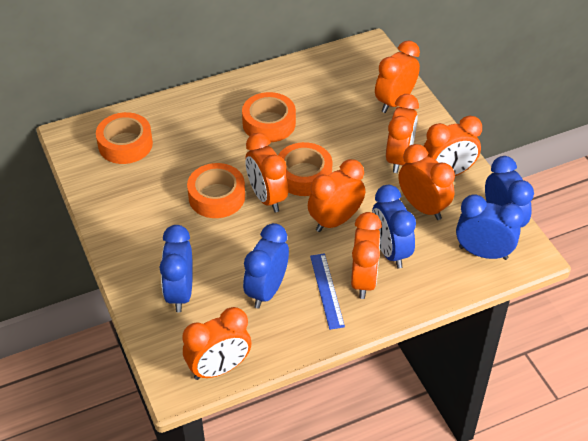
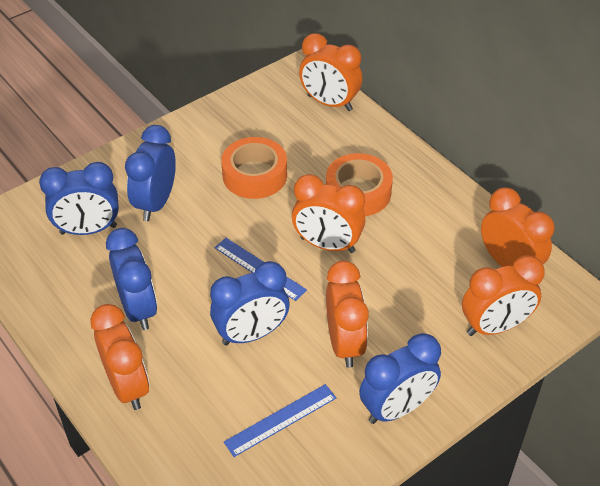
blue ruler: [310,253,345,330] = 1 -> [214,238,307,301] [224,384,336,457] = 2
orange clock: [182,307,251,380] [245,133,288,212] [308,159,365,232] [351,212,382,299] [375,40,420,113] [386,94,419,173] [399,144,455,220] [423,116,482,176] = 8 -> [90,304,149,410] [292,174,366,253] [299,33,362,111] [326,261,369,368] [462,255,545,336] [481,187,554,267] = 6
orange tape: [96,112,153,164] [187,163,245,218] [242,92,296,142] [279,142,333,196] = 4 -> [221,137,287,199] [326,153,393,216] = 2

